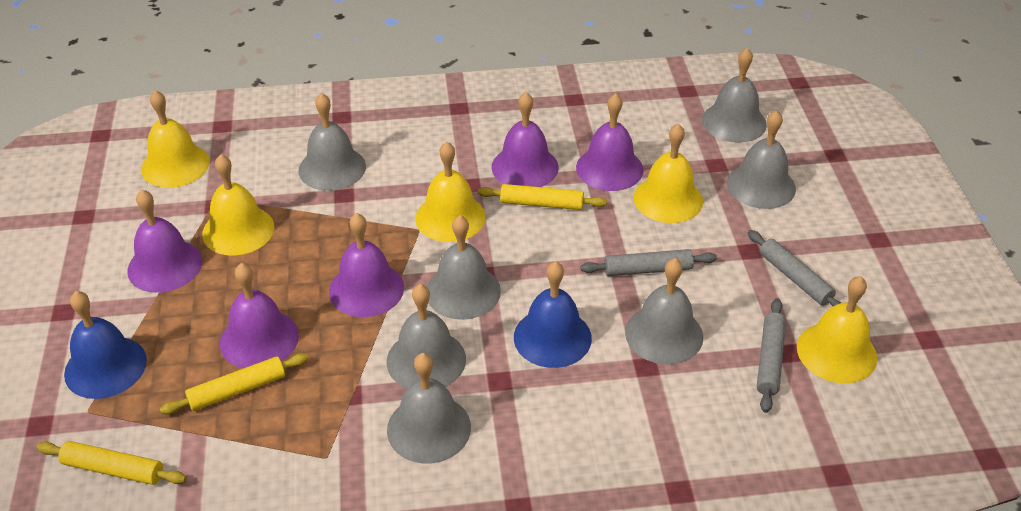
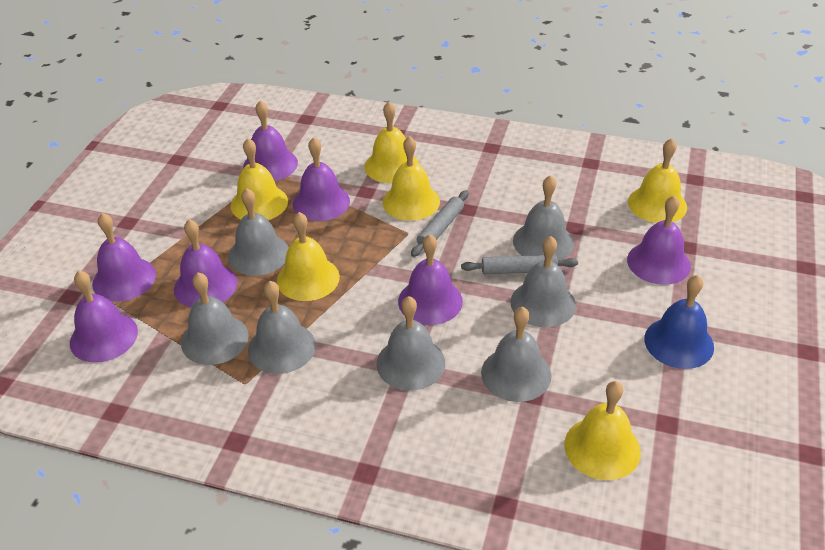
blue bell: [64,291,147,399] [514,261,592,368] = 2 -> [644,275,714,369] = 1
grey rolling pin: [581,249,717,276] [748,230,842,306] [757,298,786,413] = 3 -> [411,190,468,257] [461,255,578,274] = 2
purple bell: [127,190,203,293] [220,263,299,368] [329,213,404,317] [492,92,559,187] [576,93,643,191] = 5 -> [70,271,138,363] [92,213,156,302] [174,219,237,308] [243,100,298,181] [293,137,350,221] [398,234,463,325] [627,195,691,285] = 7
yellow bell: [141,90,210,188] [202,154,274,256] [415,142,486,242] [633,124,703,223] [797,276,877,383] = 5 -> [231,138,288,220] [277,212,340,301] [364,102,419,183] [383,136,440,221] [564,381,641,480] [628,138,687,223] = 6
yellow rolling pin: [36,441,187,485] [160,353,309,415] [478,184,607,210] = 3 -> none = 0

